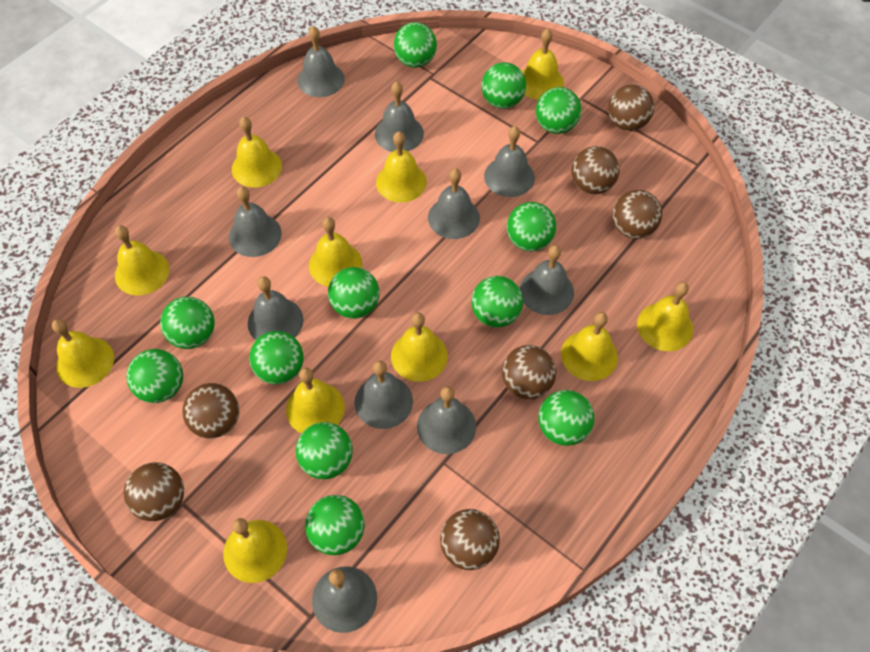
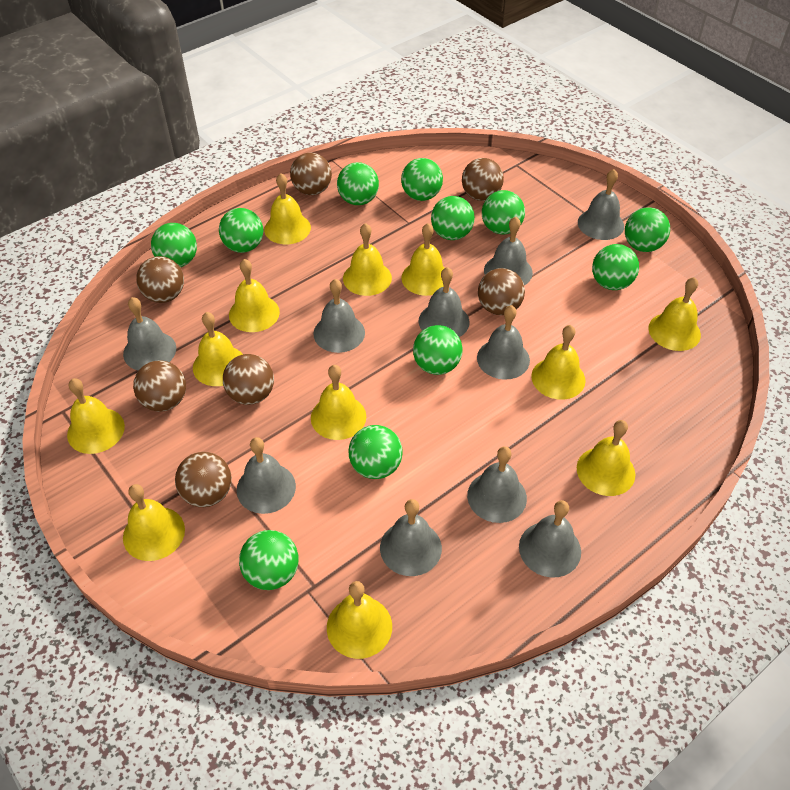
green ball: [126,349,183,403] [160,297,215,349] [249,331,304,384] [296,422,353,479] [305,495,364,555] [328,267,379,319] [394,22,437,67] [471,276,523,328] [482,62,526,109] [507,202,556,251] [536,87,582,134] [538,390,594,446] = 12 -> [151,223,197,267] [219,208,263,253] [239,530,299,590] [337,162,379,205] [349,425,403,479] [401,158,443,201] [413,325,463,375] [431,196,475,240] [482,190,525,235] [592,244,639,290] [625,207,670,252] = 11
yellow bell: [52,319,114,388] [115,225,169,296] [223,518,287,583] [232,116,282,188] [286,367,345,433] [309,217,362,287] [376,132,427,202] [391,313,448,382] [522,29,564,100] [561,312,618,381] [637,282,693,351] = 11 -> [67,378,125,454] [123,484,185,561] [193,312,243,386] [229,259,280,332] [264,173,311,244] [311,365,366,440] [327,581,392,659] [343,223,392,296] [401,223,445,296] [531,325,586,400] [577,420,635,496] [648,277,701,351] = 12

